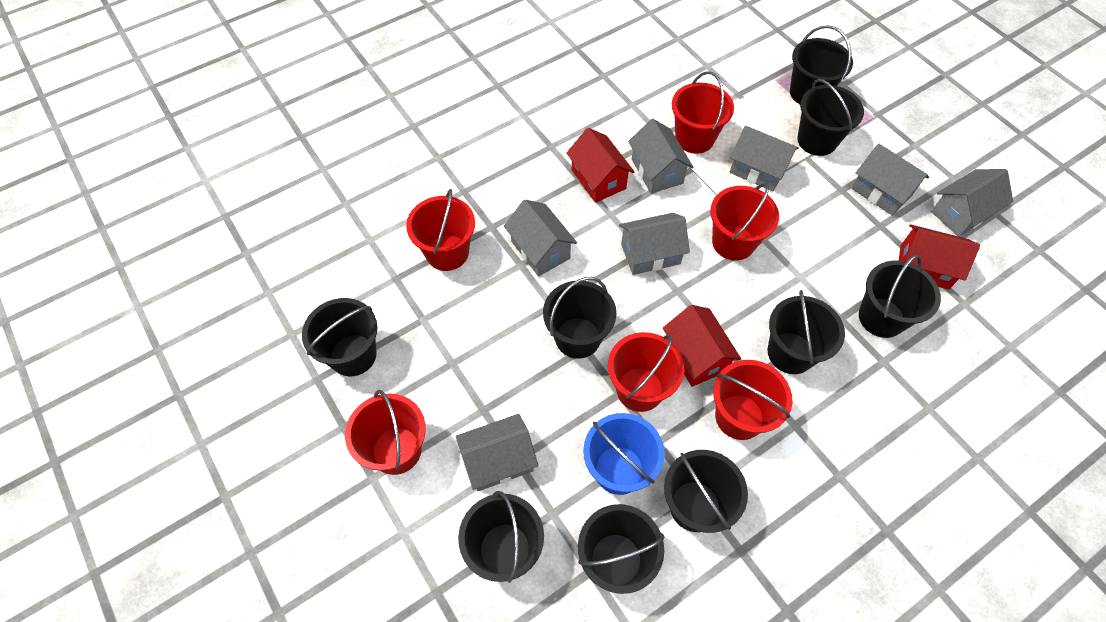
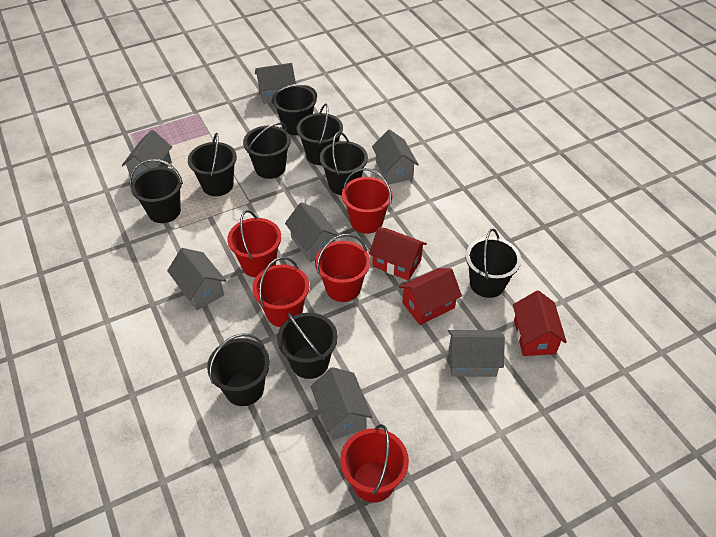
blue bucket: [583,413,665,495] = 1 -> none = 0
red bucket: [345,390,426,475] [406,189,475,271] [608,332,684,412] [672,71,734,154] [710,183,779,261] [713,360,793,440] = 6 -> [227,210,281,277] [252,257,309,327] [315,234,370,302] [340,424,409,503] [342,168,393,234] = 5

